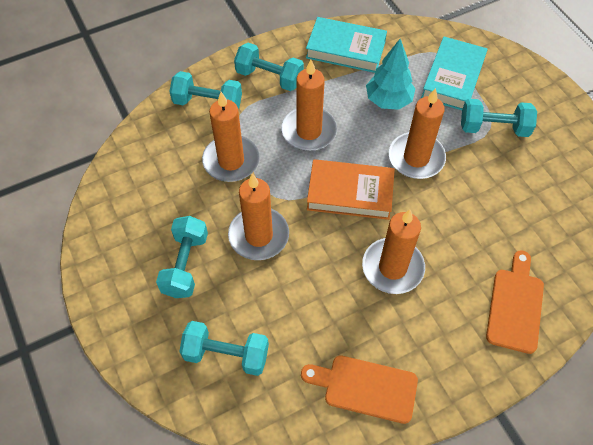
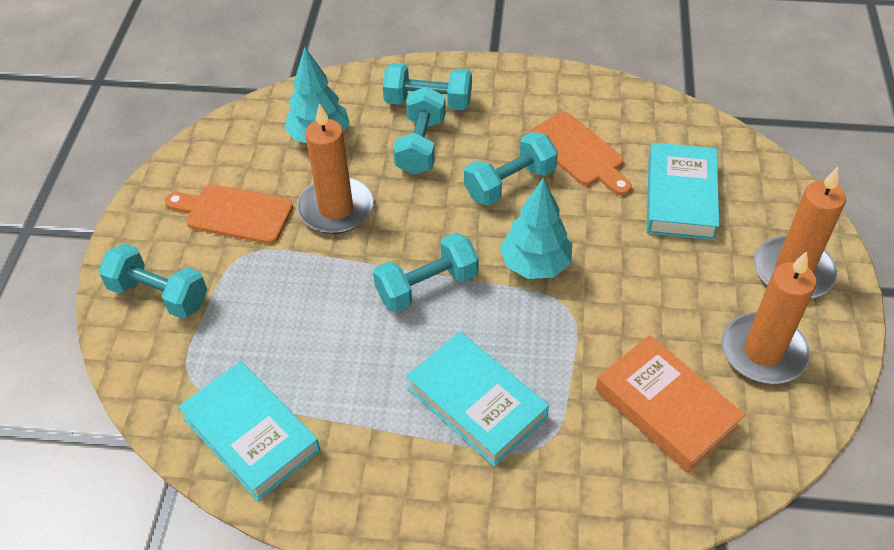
orange candle: [202,92,260,182] [228,173,289,260] [281,60,337,151] [362,209,425,294] [389,88,446,179] = 5 -> [297,103,373,234] [722,251,817,384] [754,167,846,298] = 3
turquoise book: [306,17,387,73] [421,36,487,110] = 2 -> [178,361,320,501] [406,332,549,467] [647,143,719,240] = 3
turquoise tree: [366,39,415,110] = 1 -> [284,47,350,143] [500,178,572,279] = 2

